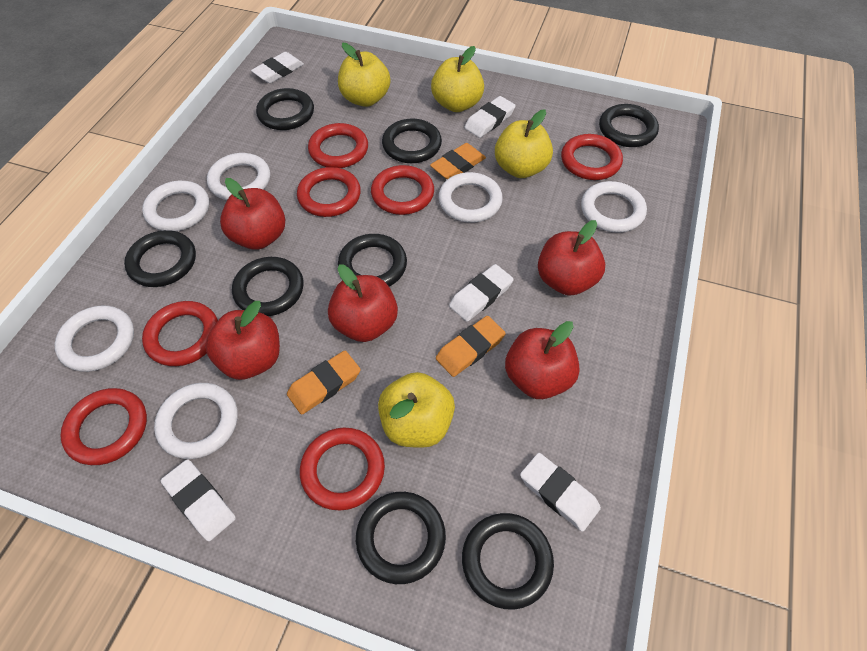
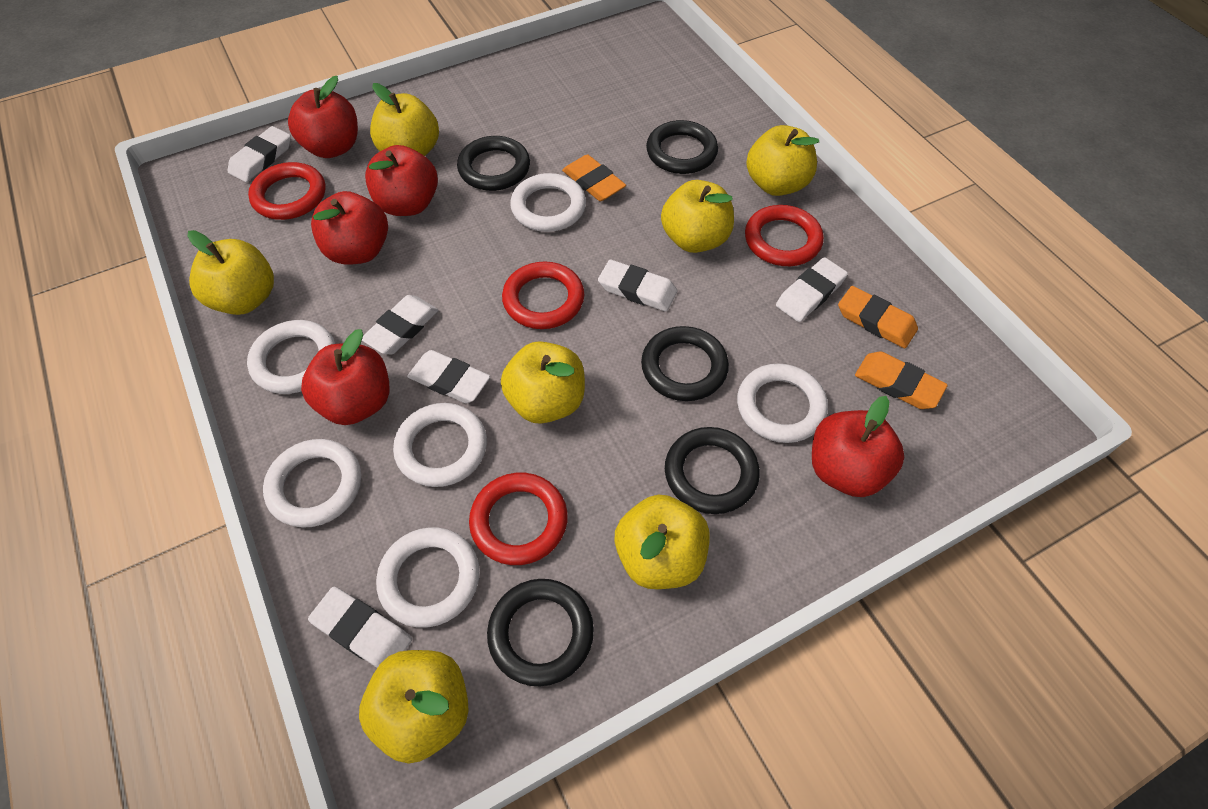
black ring: [124,230,196,287] [232,257,303,316] [256,88,314,130] [338,234,407,286] [356,492,446,584] [382,119,442,163] [462,513,554,610] [599,104,659,147] = 8 -> [457,136,530,191] [487,579,594,686] [641,326,729,401] [646,120,718,174] [665,427,760,514] = 5
red ring: [60,388,147,465] [142,301,218,366] [297,167,361,217] [300,428,385,510] [308,123,368,168] [371,165,434,215] [561,134,623,180] = 7 -> [248,162,325,220] [469,473,568,565] [502,262,584,329] [745,205,824,266] = 4
white eraser: [161,459,236,541] [251,52,304,83] [449,264,514,322] [465,96,516,138] [520,453,601,532] = 5 -> [228,126,291,182] [308,587,412,668] [362,295,439,354] [407,350,490,404] [598,260,678,312] [776,257,848,322] = 6
yellow apple: [338,43,390,107] [378,372,455,448] [431,46,484,112] [495,109,553,178] = 4 -> [187,230,274,315] [359,650,469,764] [370,83,439,156] [501,341,585,424] [614,495,710,589] [661,180,734,253] [746,125,819,196] = 7

